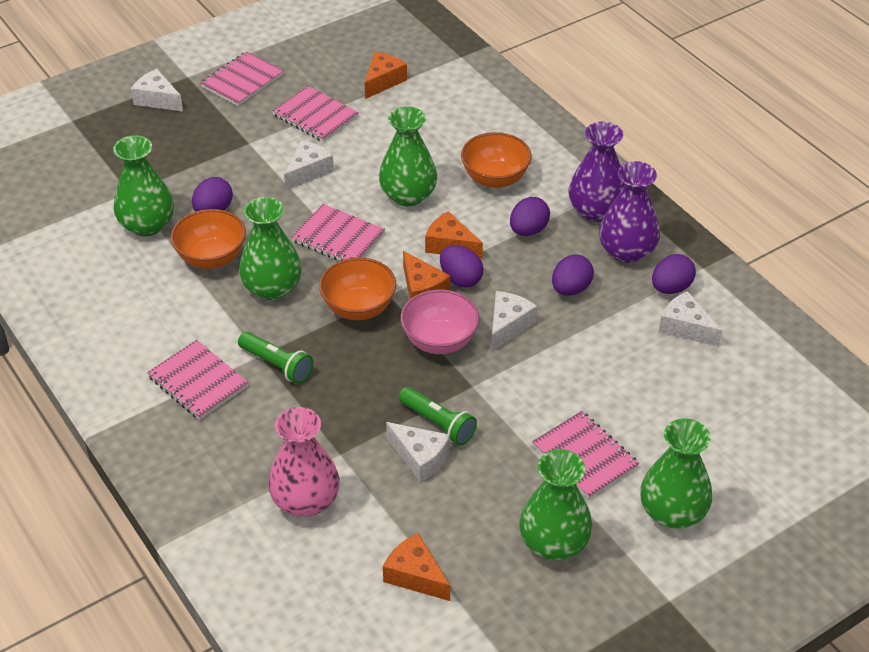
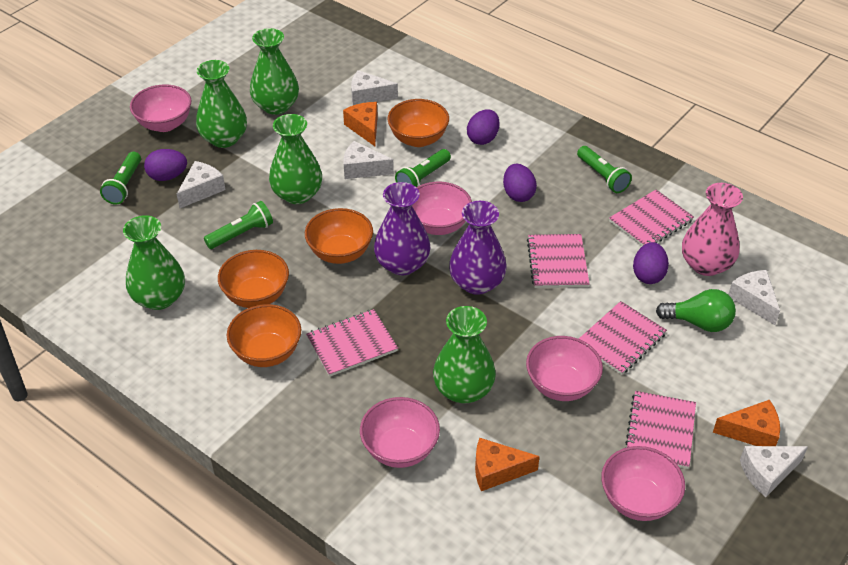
green flashlight: [238,332,313,384] [399,387,477,446] = 2 -> [100,152,141,205] [204,201,273,249] [395,149,451,187] [577,146,632,193] = 4
green light bulb: none = 0 -> [656,289,736,332] = 1
orange bowl: [171,209,246,269] [319,257,397,320] [461,132,532,188] = 3 -> [218,250,289,308] [227,304,301,367] [305,208,373,264] [388,99,449,147] = 4
orange cheese: [365,52,407,99] [383,533,450,601] [403,251,450,299] [425,211,483,259] = 4 -> [343,102,378,146] [475,438,540,491] [713,400,780,446] = 3
pink bowl: [401,289,479,354] = 1 -> [130,84,192,132] [360,397,440,468] [412,182,472,235] [526,336,603,401] [601,446,685,521] = 5
purple egg: [192,177,233,212] [440,245,483,288] [510,197,550,236] [552,255,594,296] [652,254,696,294] = 5 -> [144,149,187,181] [467,109,499,145] [503,164,537,202] [633,242,669,284] = 4

